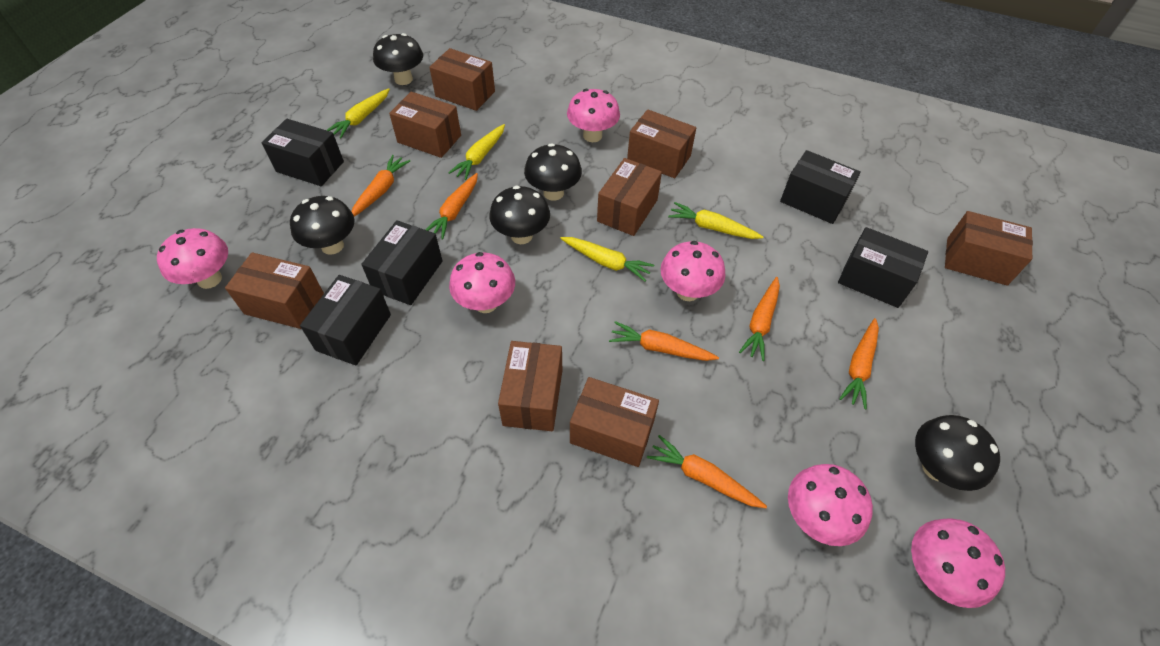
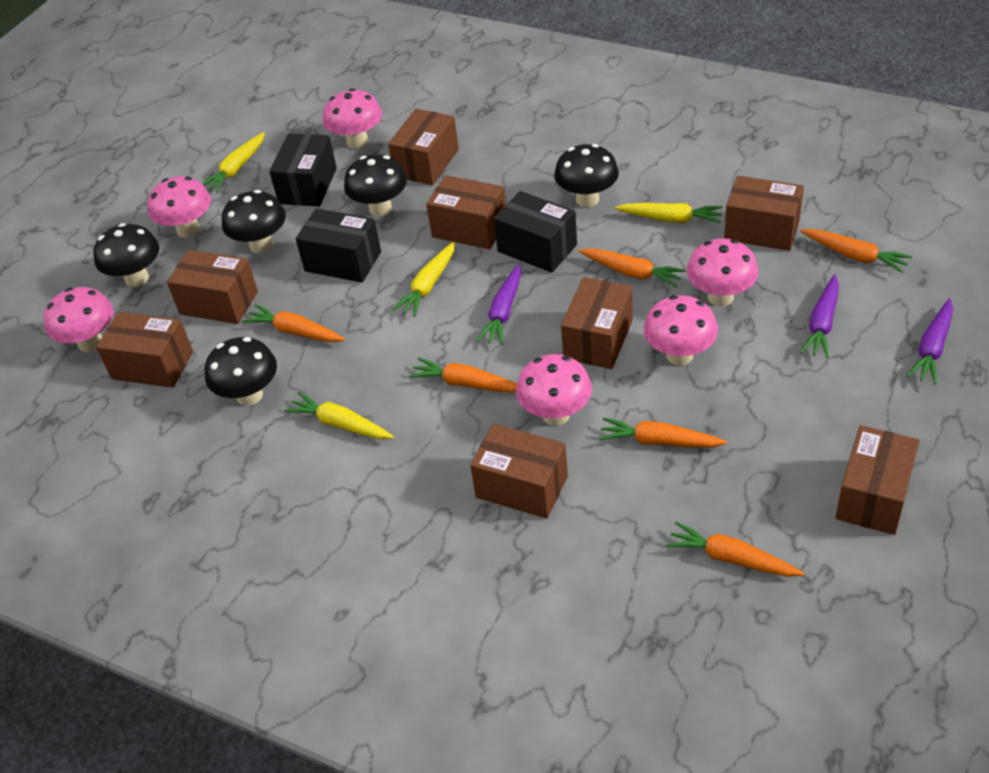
black box: [262,119,344,186] [300,275,391,365] [361,220,442,305] [780,150,861,224] [838,227,928,308] = 5 -> [269,133,337,207] [295,208,381,282] [494,191,577,273] = 3
purple carrot: none = 0 -> [476,264,521,345] [800,274,839,358] [907,298,953,384] = 3

